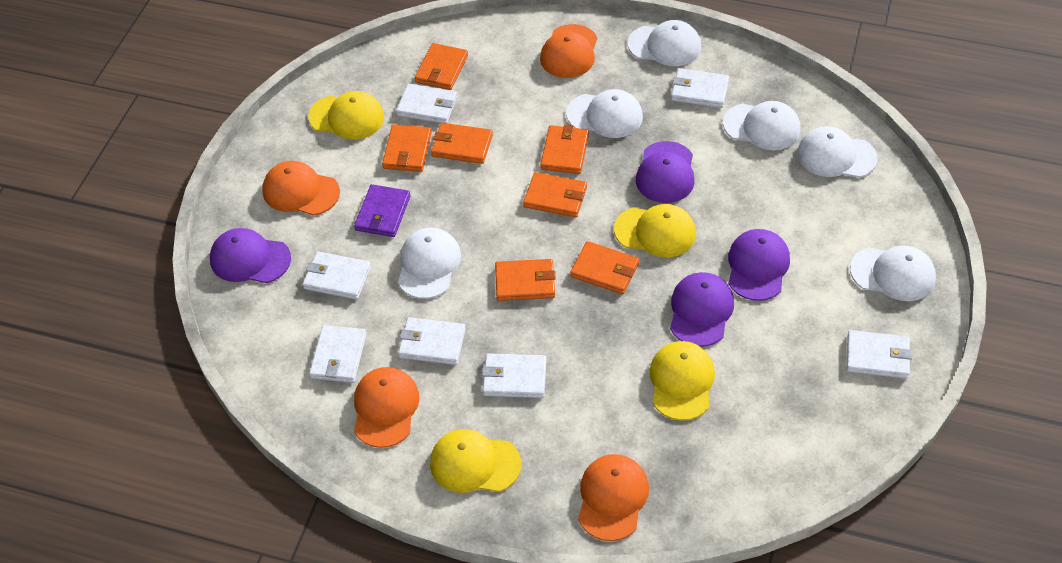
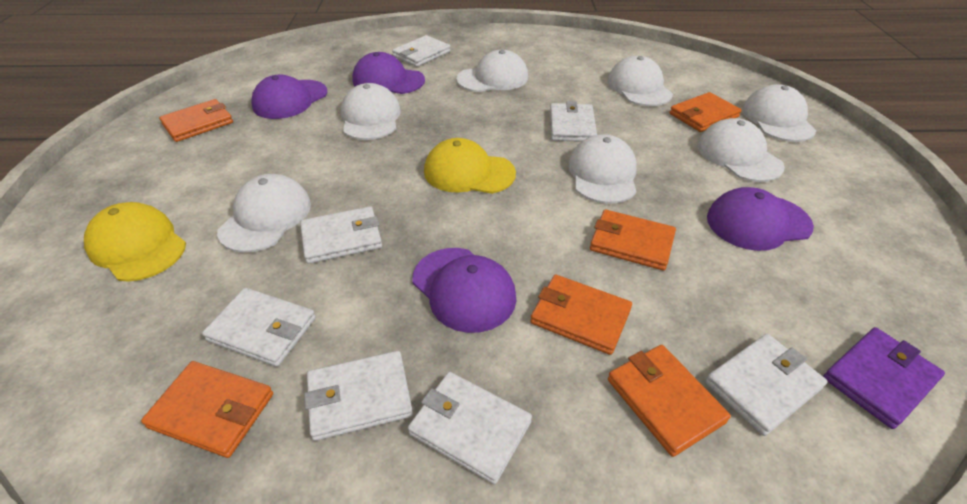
orange cap: [262,161,340,216] [354,367,419,448] [540,24,597,78] [578,454,649,541] = 4 -> none = 0
orange wallet: [382,124,432,172] [415,43,468,90] [431,123,493,164] [495,259,556,301] [523,172,587,217] [540,124,589,174] [570,241,639,294] = 7 -> [141,361,273,458] [159,99,233,142] [530,275,632,355] [590,210,676,271] [608,345,731,457] [669,92,741,132] = 6
white cap: [398,228,461,299] [566,89,643,138] [628,20,701,66] [723,101,801,150] [797,126,878,178] [850,246,936,301] = 6 -> [217,174,311,253] [341,83,401,140] [456,50,528,92] [568,134,637,204] [607,56,673,106] [697,118,785,182] [742,84,816,142] = 7
yellow cap: [308,91,384,140] [430,429,521,493] [614,204,696,257] [650,341,715,421] = 4 -> [84,202,186,282] [424,138,516,194] = 2

